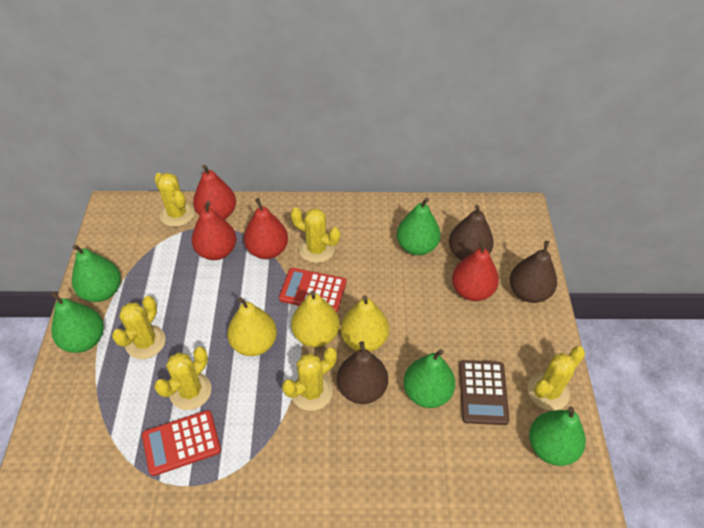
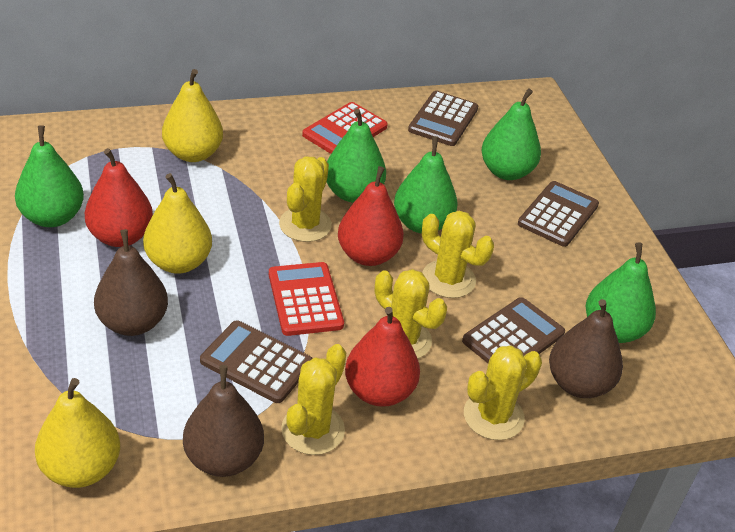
brown calculator: [459,360,510,425] = 1 -> [200,320,313,403] [408,91,478,146] [462,297,565,363] [518,181,599,247] = 4
red pear: [191,201,236,260] [193,165,236,219] [244,198,288,259] [452,241,499,301] = 4 -> [85,148,153,247] [338,166,404,266] [345,307,420,407] = 3
yellow cactus: [112,296,166,359] [154,173,195,227] [154,347,212,410] [282,347,337,411] [291,207,341,263] [528,346,585,410] = 6 -> [279,156,332,242] [281,344,346,455] [375,269,447,359] [422,211,494,298] [464,345,542,440] = 5

